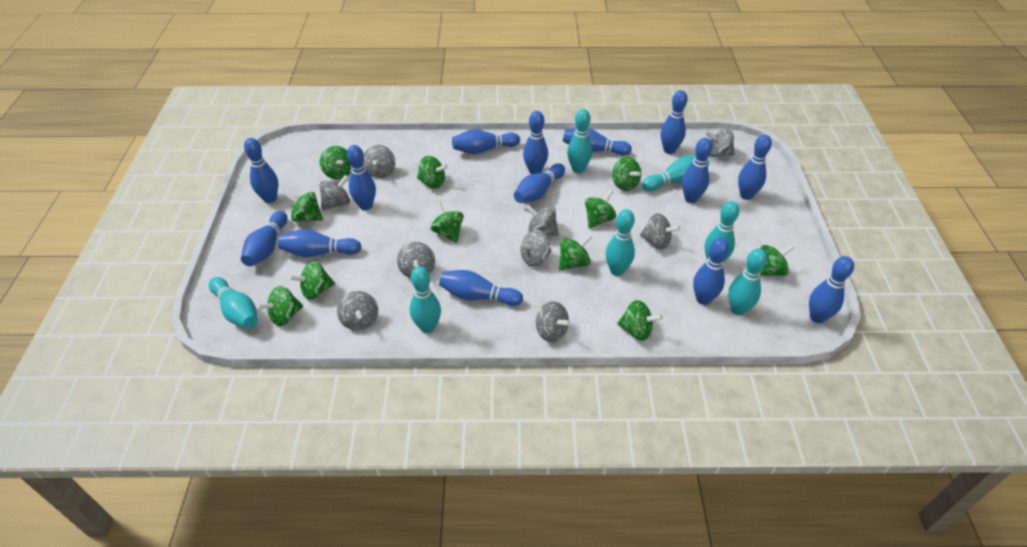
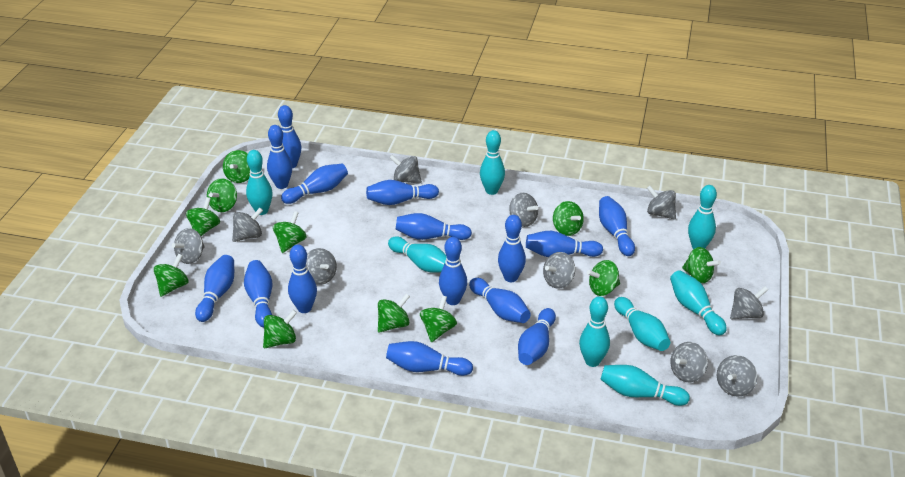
blue bowling pin: [241,211,287,267] [244,138,278,203] [278,229,361,257] [347,145,376,210] [439,270,523,306] [452,130,520,154] [514,164,565,203] [523,111,548,174] [563,128,632,156] [661,90,688,154] [682,138,712,203] [693,238,729,305] [738,135,772,200] [809,256,854,323] = 14 -> [195,255,234,322] [244,260,273,327] [267,125,292,189] [278,105,301,168] [281,164,348,204] [288,244,317,313] [366,180,439,205] [386,341,473,376] [396,213,472,240] [439,237,467,305] [469,278,531,323] [498,215,526,282] [518,308,556,365] [526,231,603,257] [599,196,635,256] = 15
grey spinning top: [320,175,350,211] [337,291,378,330] [363,145,395,178] [397,242,435,278] [517,230,551,267] [525,204,559,236] [535,301,571,342] [640,213,680,249] [705,129,735,157] = 9 -> [172,228,205,264] [232,208,263,242] [306,248,337,285] [389,155,422,183] [509,193,538,227] [543,252,575,289] [647,186,676,220] [670,342,708,382] [717,355,757,397] [730,286,768,319] = 10
turquoise bowling pin: [209,277,258,329] [410,266,441,333] [567,109,592,173] [605,209,635,276] [642,155,709,191] [705,201,739,263] [728,249,767,316] = 7 -> [246,150,273,215] [388,236,447,273] [480,130,505,195] [579,296,610,367] [600,365,690,406] [614,297,670,351] [670,270,727,335] [688,185,717,249] = 8

